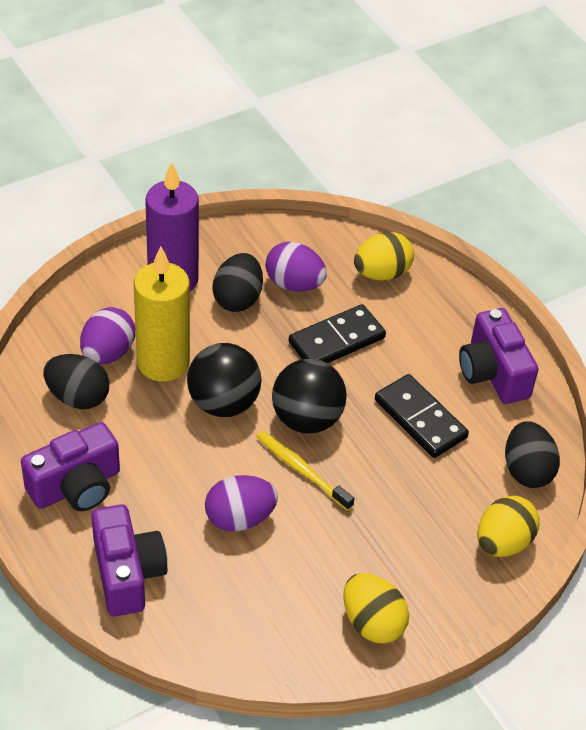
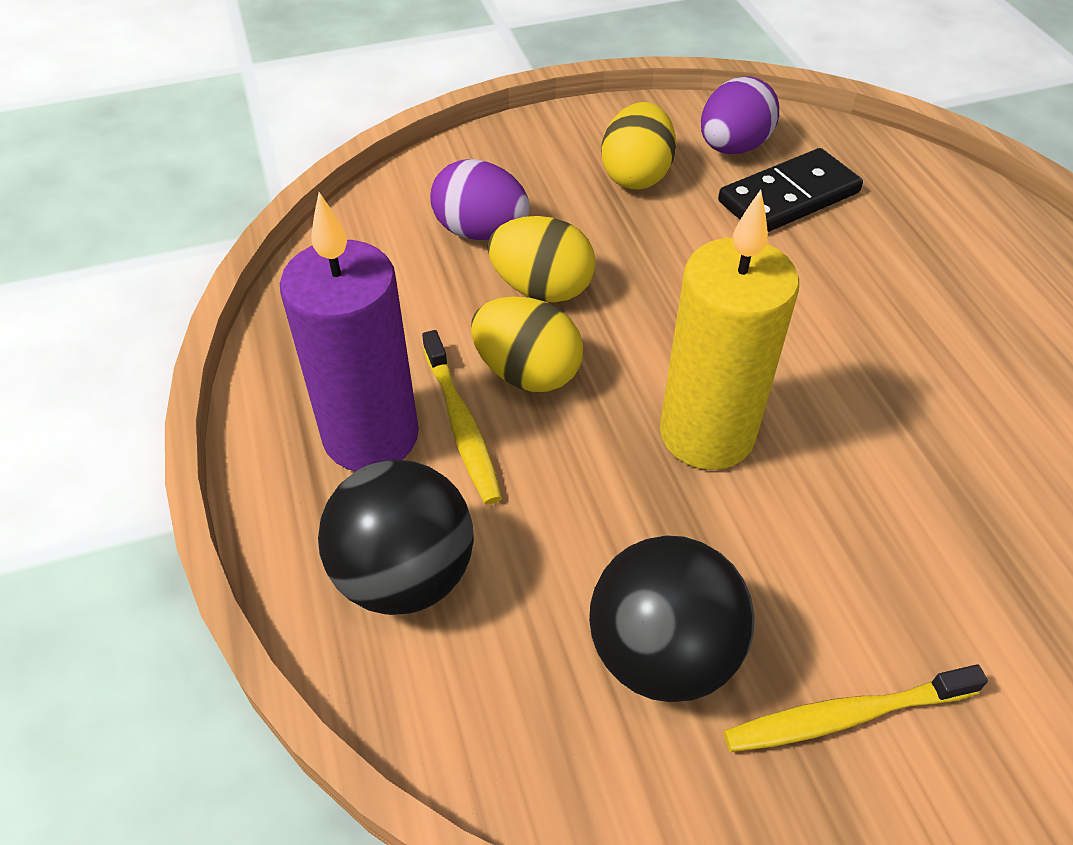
black domino: [289,304,386,363] [375,374,469,458] = 2 -> [718,148,863,232] = 1
black egg: [44,354,110,409] [212,253,263,312] [505,421,560,488] = 3 -> none = 0
purple camera: [21,422,120,511] [91,504,167,617] [459,308,539,404] = 3 -> none = 0
purple egg: [80,307,135,364] [205,475,278,531] [266,242,327,291] = 3 -> [430,159,530,240] [701,76,779,154] = 2
yellow toothbrush: [256,431,354,511] = 1 -> [422,330,502,505] [723,664,988,752] = 2

